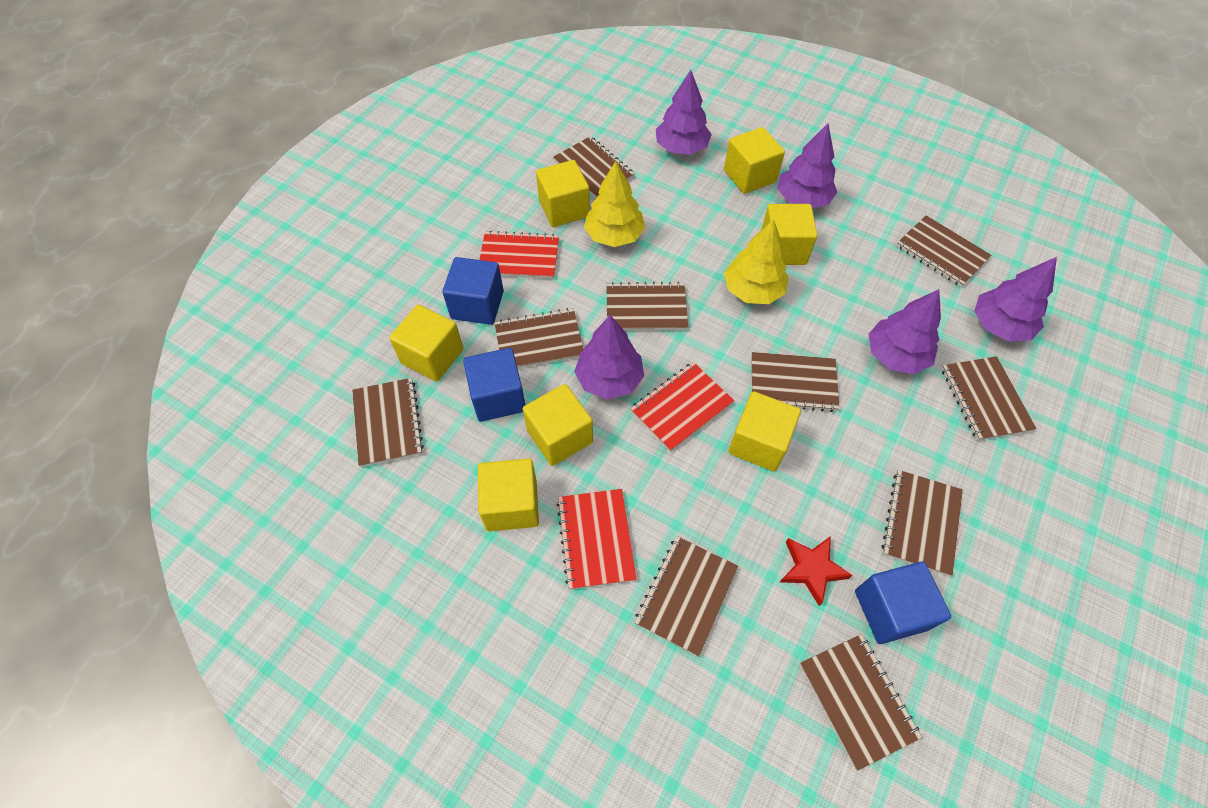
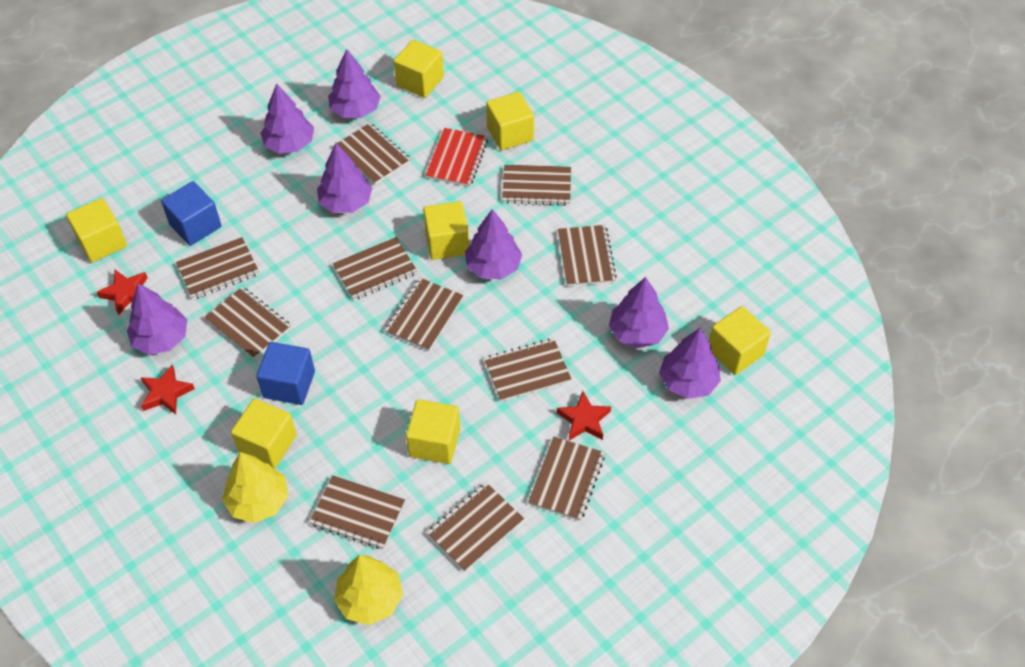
blue cube: [442,257,504,325] [463,348,525,422] [855,562,951,644] = 3 -> [161,181,222,246] [256,342,315,405] = 2
brown notebook: [352,378,424,467] [494,308,583,368] [553,136,634,198] [606,282,688,331] [635,536,738,657] [751,352,839,412] [800,634,922,771] [882,470,963,576] [896,215,992,287] [941,356,1037,441] = 10 -> [176,237,259,299] [204,287,291,359] [309,475,405,549] [333,237,417,300] [334,123,411,185] [385,278,464,351] [427,482,524,572] [484,338,571,402] [502,165,571,206] [528,437,605,521] [558,225,617,286] = 11
purple tree: [574,315,644,400] [656,70,712,155] [777,123,838,208] [868,289,941,374] [974,257,1057,341] = 5 -> [127,283,187,355] [260,83,314,154] [317,143,372,213] [328,49,381,118] [465,209,522,279] [609,277,669,348] [659,328,721,399] = 7
red notebook: [479,231,559,279] [557,489,637,590] [630,362,734,452] = 3 -> [425,128,488,187] = 1
red star: [780,536,852,606] = 1 -> [96,270,148,315] [140,365,195,414] [557,391,611,440] = 3

